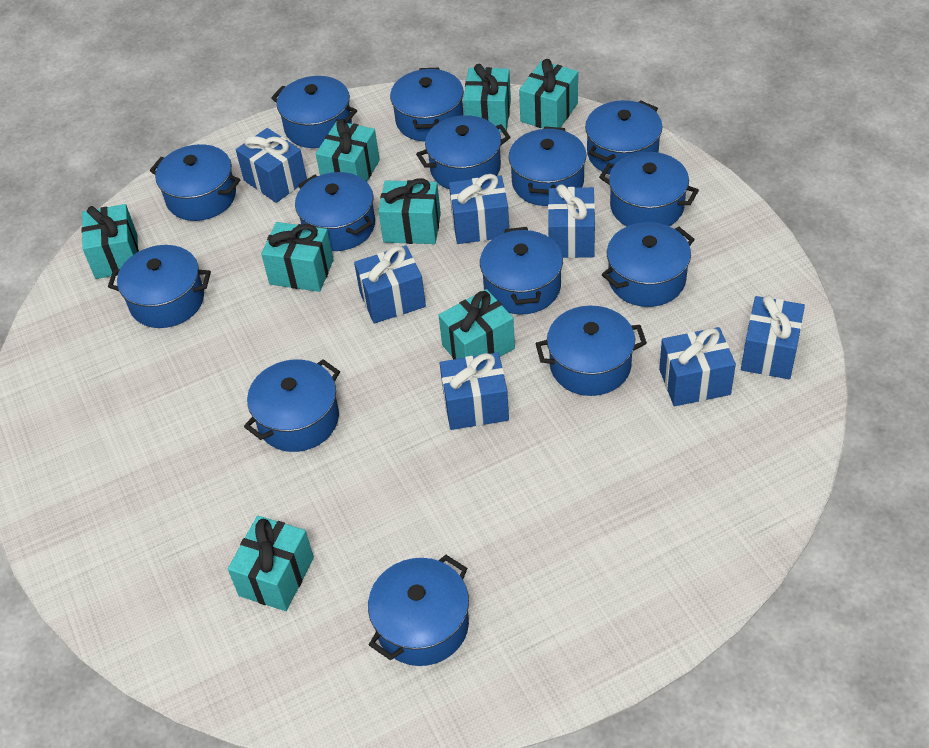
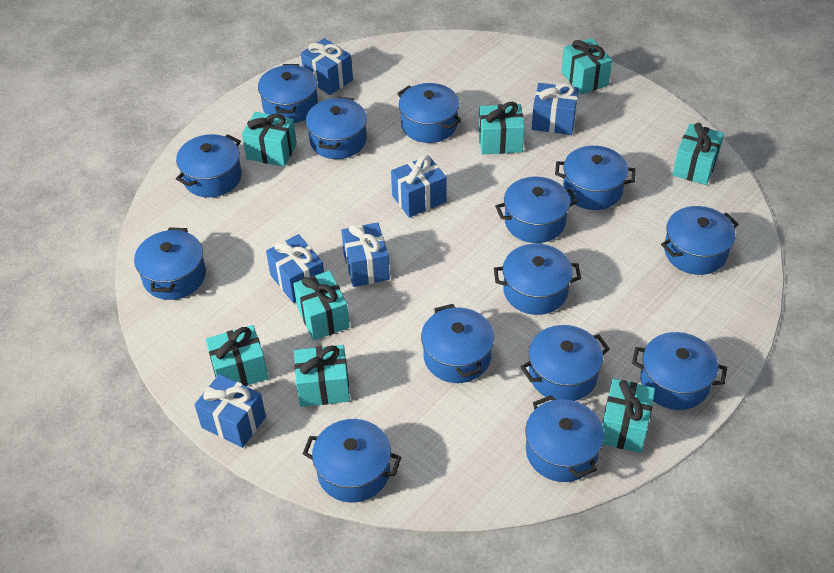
blue gift: [236,128,307,203] [354,245,426,324] [440,352,509,430] [449,174,509,244] [548,184,595,258] [659,327,736,406] [741,295,805,379] = 7 -> [194,374,266,448] [266,234,324,303] [301,38,353,95] [341,222,390,287] [391,155,446,218] [532,83,579,135] = 6

